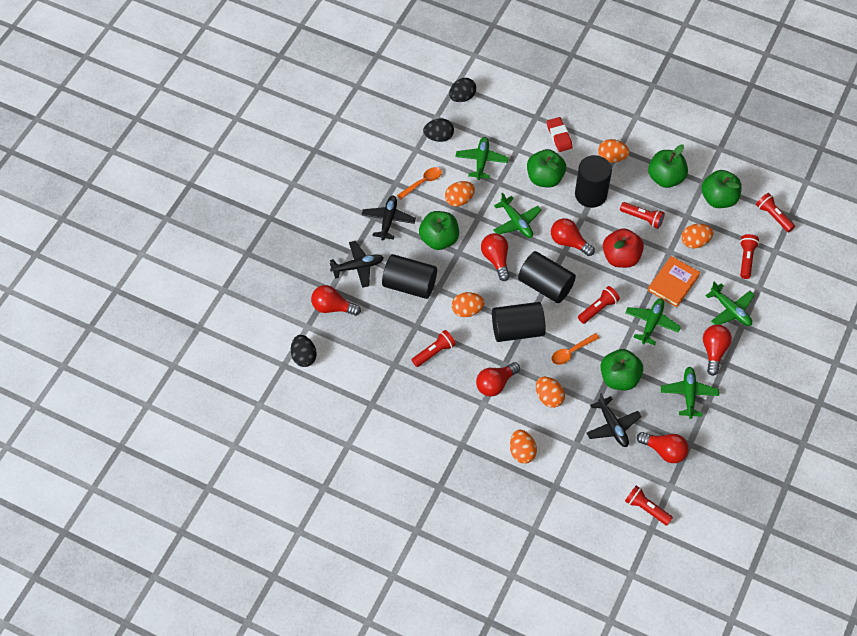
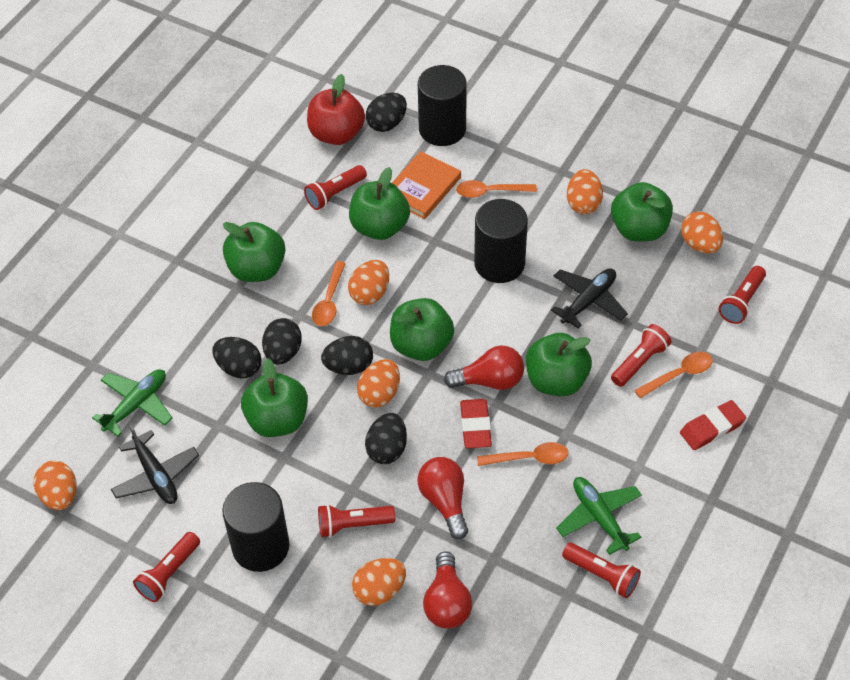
black cylinder: [382,254,437,299] [492,302,546,342] [518,251,576,303] [575,155,612,208] = 4 -> [222,482,289,572] [418,65,467,146] [474,199,528,283] = 3
black egg: [291,335,317,367] [423,119,454,142] [449,78,476,102] = 3 -> [212,337,262,378] [262,318,302,365] [321,336,373,375] [365,413,407,464] [366,93,407,132] = 5
black plane: [330,241,384,288] [362,196,416,240] [586,393,642,447] = 3 -> [111,425,199,504] [551,268,628,328] = 2
green apple: [419,211,459,250] [527,149,566,187] [600,349,643,390] [648,144,688,188] [701,170,742,208] = 5 -> [223,222,286,282] [241,358,308,437] [349,167,410,240] [390,298,454,361] [526,333,592,396] [611,182,673,242] = 6
green plane: [455,137,509,180] [493,192,542,238] [625,298,681,345] [661,367,719,419] [705,282,755,326] = 5 -> [92,369,173,437] [556,477,642,555] = 2
orange spoon: [397,167,442,199] [551,333,599,365] = 2 -> [312,261,346,326] [456,180,537,198] [477,442,568,466] [634,351,713,398] = 4
red eraser: [547,117,573,152] = 1 -> [460,399,492,448] [680,400,746,450] = 2
red light bulb: [311,285,361,316] [476,362,520,397] [481,233,510,281] [551,218,595,256] [637,432,689,463] [703,324,732,376] = 6 -> [418,457,468,539] [423,551,472,629] [444,345,524,390] = 3

